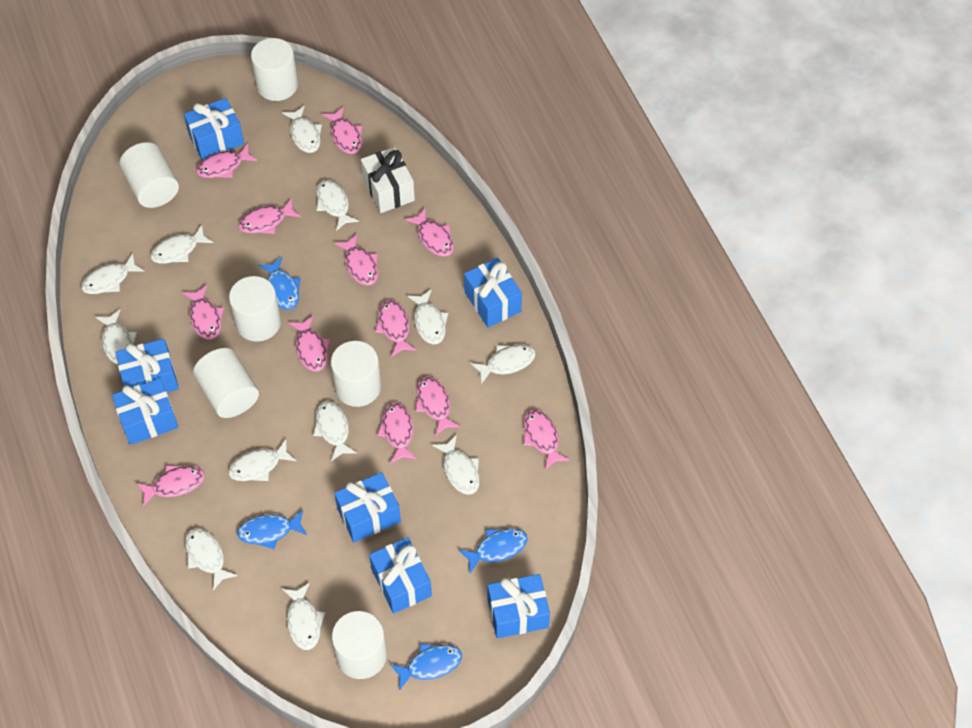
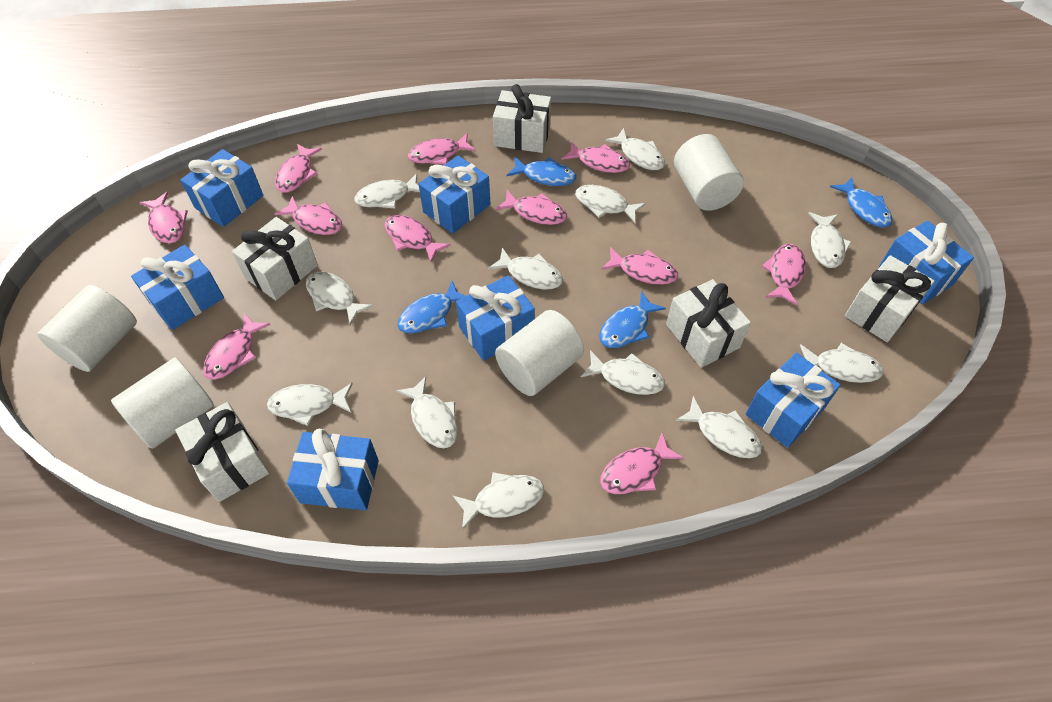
pink fish: [136,465,205,507] [182,285,224,340] [196,143,258,178] [238,198,301,234] [289,316,330,372] [322,107,362,154] [334,234,378,286] [375,300,417,357] [377,403,417,464] [405,208,454,257] [415,377,460,436] [524,409,570,470] = 12 -> [140,192,188,243] [203,313,271,380] [275,144,322,193] [275,196,342,235] [385,215,451,263] [408,133,476,165] [496,190,567,225] [561,141,630,173] [600,432,684,494] [601,247,678,285] [762,244,806,305] = 11
white cylinder: [120,142,179,208] [193,348,259,418] [229,276,281,342] [251,38,298,101] [331,341,381,407] [332,611,387,679] = 6 -> [38,285,137,372] [111,358,214,449] [495,310,584,396] [674,134,744,211] = 4
white gift: [361,147,415,213] = 1 -> [175,402,270,502] [232,217,318,300] [493,84,551,153] [666,279,751,368] [845,255,934,342] = 5

